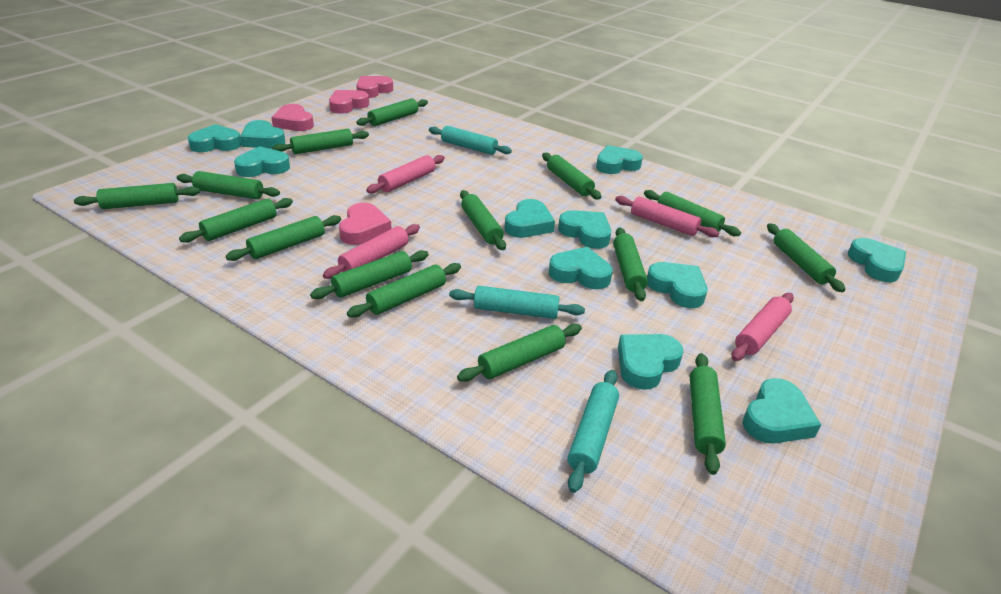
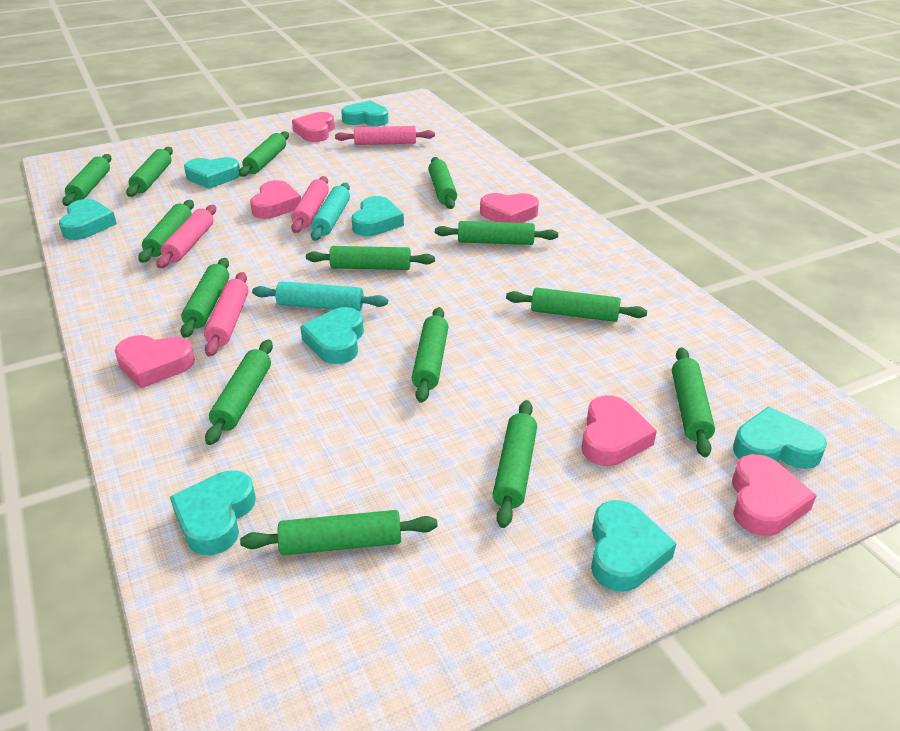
green rolling pin: [74,183,200,209] [177,171,280,199] [179,198,293,243] [226,215,341,261] [272,129,369,154] [310,250,429,299] [347,263,461,318] [356,98,428,126] [457,324,582,382] [460,190,506,250] [542,153,601,200] [613,227,648,301] [644,190,741,236] [690,353,726,475] [767,223,845,292] = 15 -> [62,154,112,206] [126,147,173,197] [138,200,194,263] [180,258,229,338] [205,340,273,445] [239,131,289,177] [240,510,438,555] [306,246,435,270] [412,307,448,403] [428,157,457,209] [435,221,558,245] [492,400,537,528] [506,287,647,322] [672,347,715,457] = 14
pink heart: [271,104,314,131] [329,90,369,114] [339,203,391,245] [356,76,393,98] = 4 -> [115,335,195,388] [250,180,301,219] [292,112,335,142] [480,193,539,223] [582,395,657,466] [732,454,817,536] = 6
turquoise heart: [188,124,242,152] [234,146,290,177] [240,120,285,149] [504,199,555,238] [549,247,613,289] [558,210,611,249] [596,145,643,174] [618,334,683,390] [647,262,707,308] [743,378,821,444] [848,238,906,282] = 11 -> [59,199,117,240] [170,470,256,555] [184,157,240,189] [300,307,364,364] [341,101,389,126] [352,196,404,236] [591,500,677,592] [733,407,827,469] = 8
turquoise rolling pin: [429,126,512,155] [449,286,585,319] [567,370,619,493] = 3 -> [252,281,388,311] [311,183,350,241] = 2

